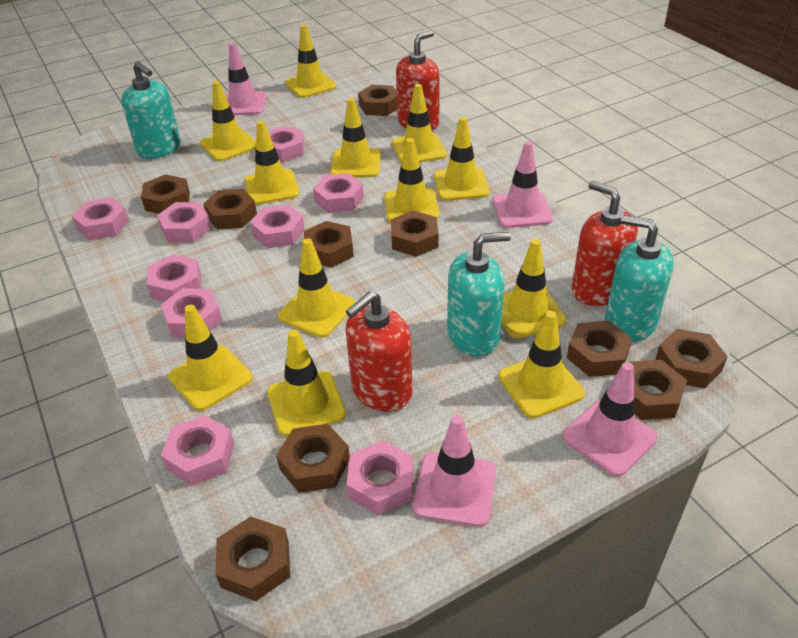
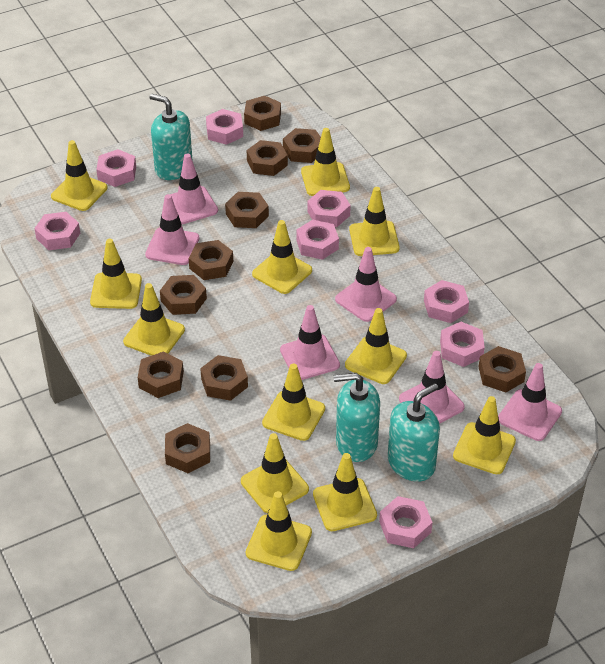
pink nut: [72,197,129,240] [146,254,201,302] [157,202,211,243] [161,288,222,338] [161,415,235,486] [250,205,305,248] [268,126,304,163] [313,173,364,213] [346,440,413,516] = 9 -> [34,212,80,250] [96,149,136,187] [206,109,243,145] [296,220,339,260] [307,190,351,227] [379,496,433,548] [424,280,469,323] [440,322,485,367] = 8
pink traffic cone: [225,43,266,115] [413,415,496,527] [492,141,553,228] [562,362,658,477] = 4 -> [145,194,199,265] [170,154,218,224] [280,305,340,380] [335,247,397,322] [399,351,465,424] [498,363,562,441] = 6
red soap dispenser: [346,291,413,412] [396,30,440,130] [572,181,638,306] = 3 -> none = 0

